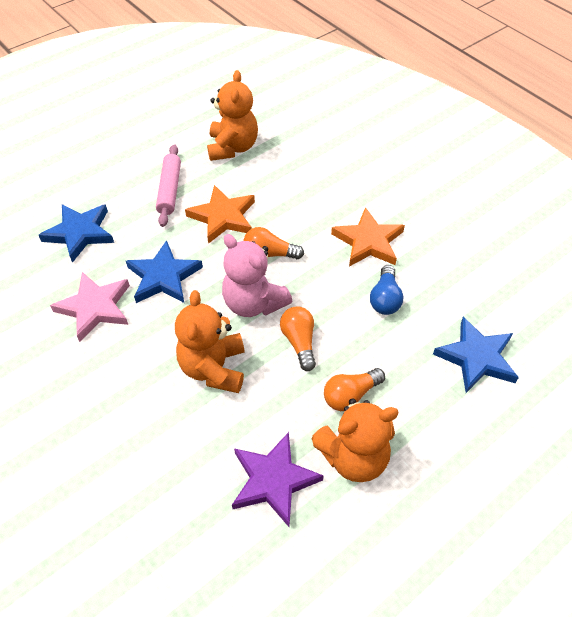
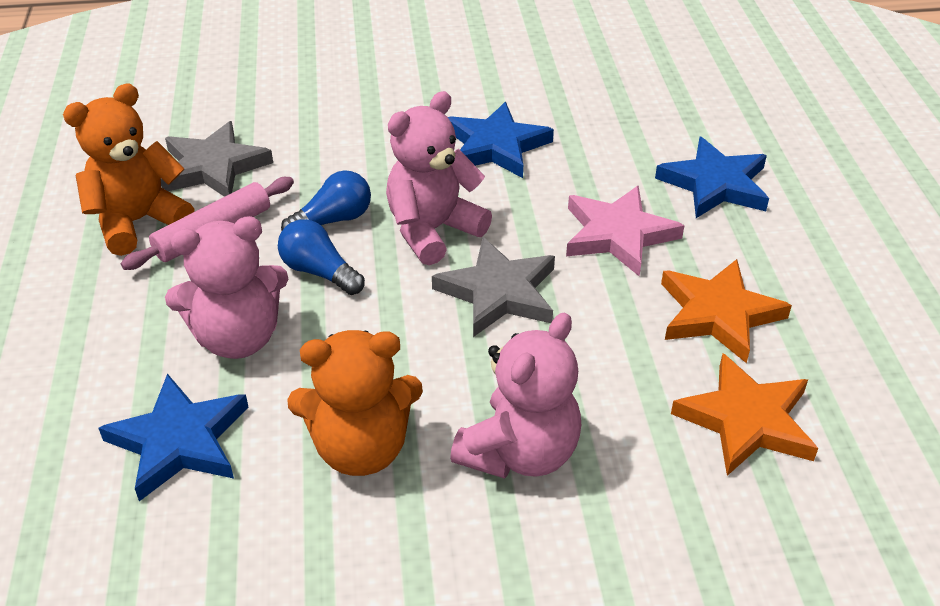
blue light bulb: [370,265,404,315] = 1 -> [278,219,365,295] [281,170,371,230] = 2
grey star: none = 0 -> [161,121,273,197] [432,237,555,337] = 2
orange light bulb: [244,227,304,259] [280,306,316,371] [324,368,385,411] = 3 -> none = 0
orange teddy bear: [175,290,244,393] [207,70,258,161] [311,398,398,482] = 3 -> [63,84,194,256] [287,330,423,476] = 2
pink teddy bear: [222,234,292,317] = 1 -> [165,216,288,359] [386,91,492,265] [450,312,581,479] = 3
purple star: [232,432,324,527] = 1 -> none = 0

